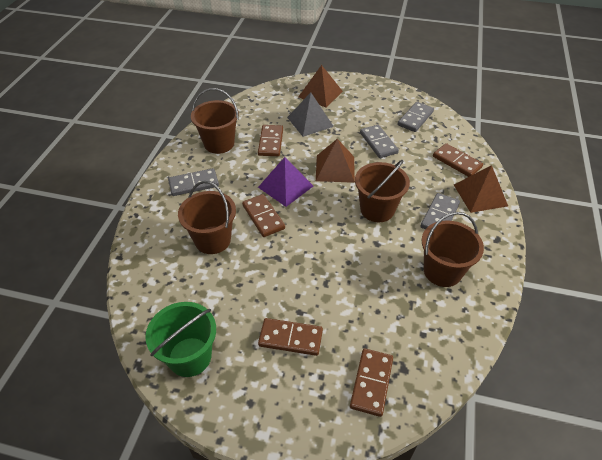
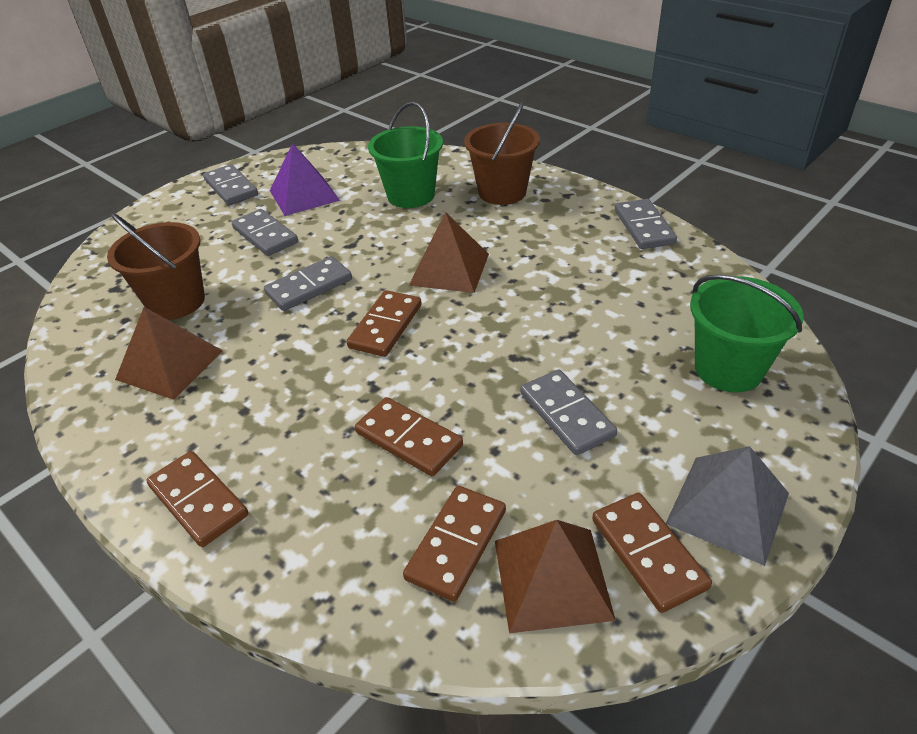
brown bucket: [178,181,236,254] [191,88,239,154] [355,160,410,222] [422,212,484,287] = 4 -> [107,213,205,320] [464,102,540,205] = 2
green bucket: [145,302,216,377] = 1 -> [368,102,443,208] [690,274,804,392] = 2
grey domino: [168,168,219,196] [360,125,399,158] [398,102,434,132] [421,193,460,229] = 4 -> [203,164,258,205] [231,209,298,256] [264,256,352,311] [520,369,617,455] [615,199,677,249] = 5

